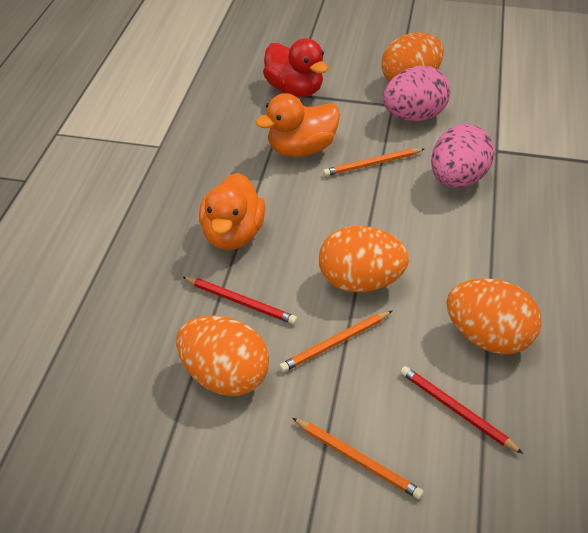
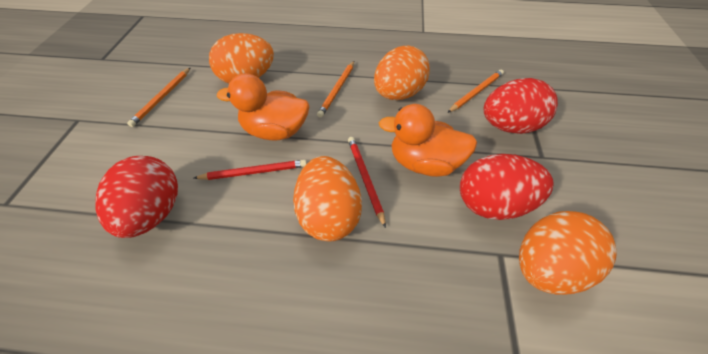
pink egg: [383,65,451,121] [431,124,495,188] = 2 -> none = 0
red duck: [263,38,328,97] = 1 -> none = 0
red egg: none = 0 -> [95,156,178,238] [460,154,554,220] [484,78,558,134] = 3

